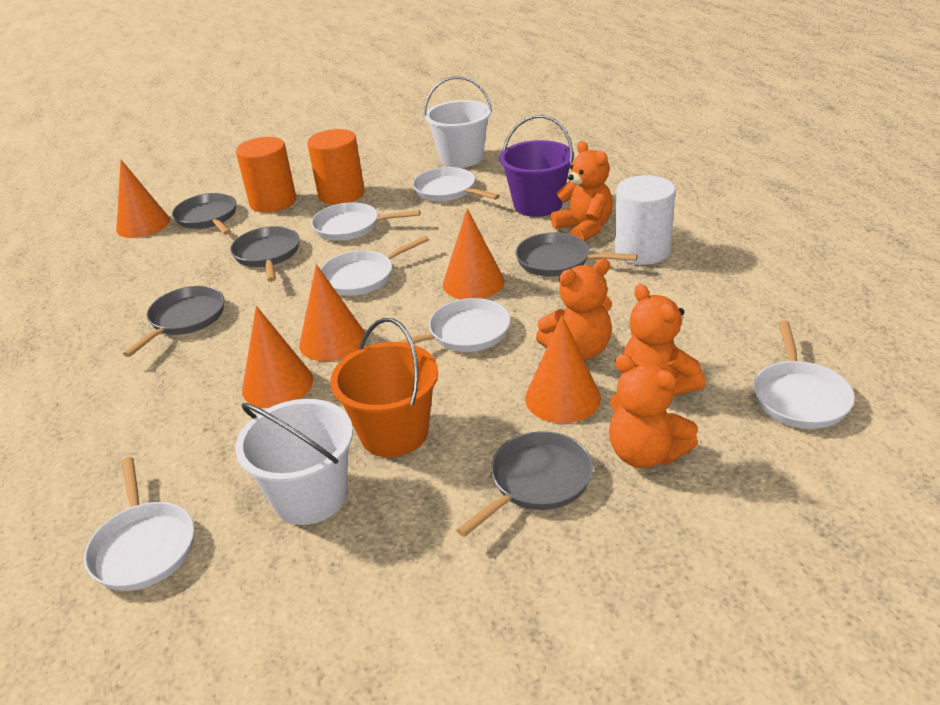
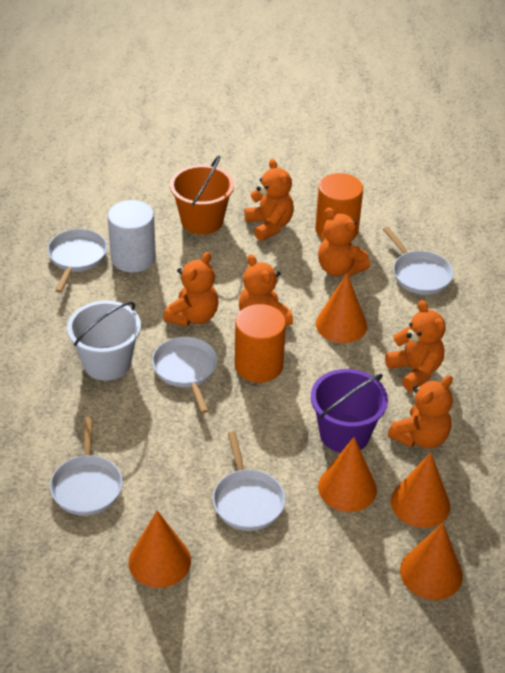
grey pan: [123,286,224,357] [172,193,236,235] [230,226,299,282] [456,431,593,537] [515,233,638,277] = 5 -> none = 0
orange teddy bear: [536,258,612,360] [551,141,613,241] [609,354,698,468] [624,284,705,396] = 4 -> [164,252,219,326] [239,254,293,326] [244,159,294,241] [318,208,370,276] [385,300,446,392] [388,375,453,449] = 6
white bucket: [235,399,353,525] [424,76,492,168] = 2 -> [67,300,141,381] = 1
white pan: [84,457,194,591] [311,202,420,241] [320,236,429,296] [397,298,511,352] [413,167,500,202] [754,321,855,429] = 6 -> [47,229,107,293] [50,417,123,516] [152,337,217,413] [213,431,285,531] [383,227,453,295] = 5

